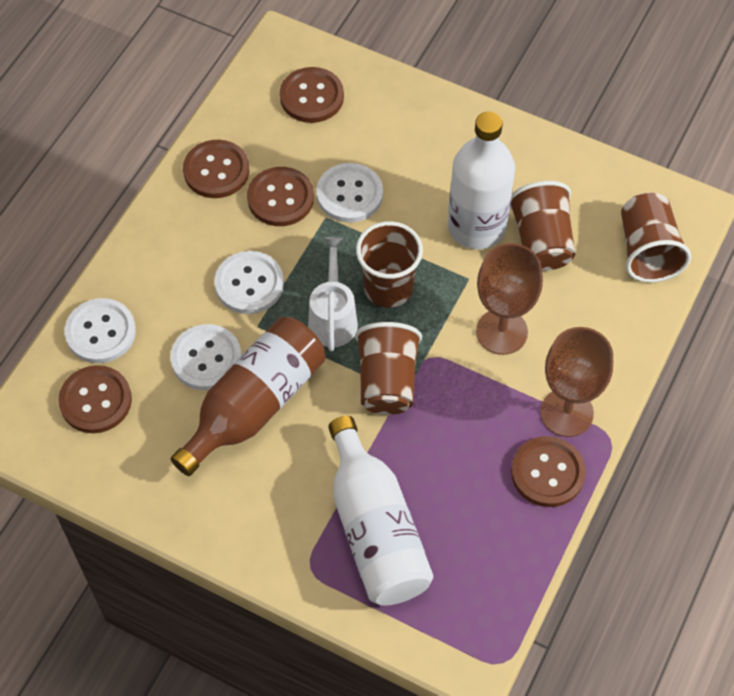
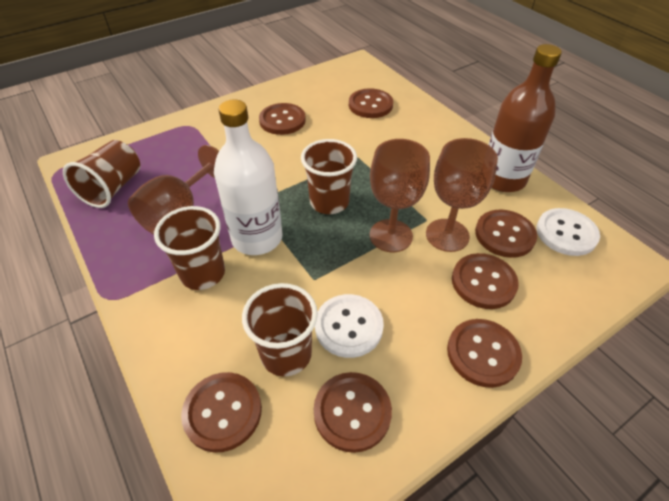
brown button: [58,365,132,433] [183,140,249,198] [247,167,314,226] [280,67,344,123] [511,436,586,507] = 5 -> [181,372,262,452] [259,103,306,135] [314,372,392,453] [349,88,393,118] [447,319,522,388] [452,253,519,309] [475,210,537,258] = 7
brown goblet: [476,243,543,355] [540,327,613,437] = 2 -> [128,145,219,234] [370,139,430,252] [426,138,498,252] = 3
white bottle: [328,416,433,606] [448,112,515,249] = 2 -> [214,100,283,255] = 1
white button: [64,298,136,363] [170,324,242,390] [214,251,284,314] [316,163,383,223] = 4 -> [315,294,384,358] [536,208,600,256] = 2
white watering can: [308,237,358,352] = 1 -> none = 0

